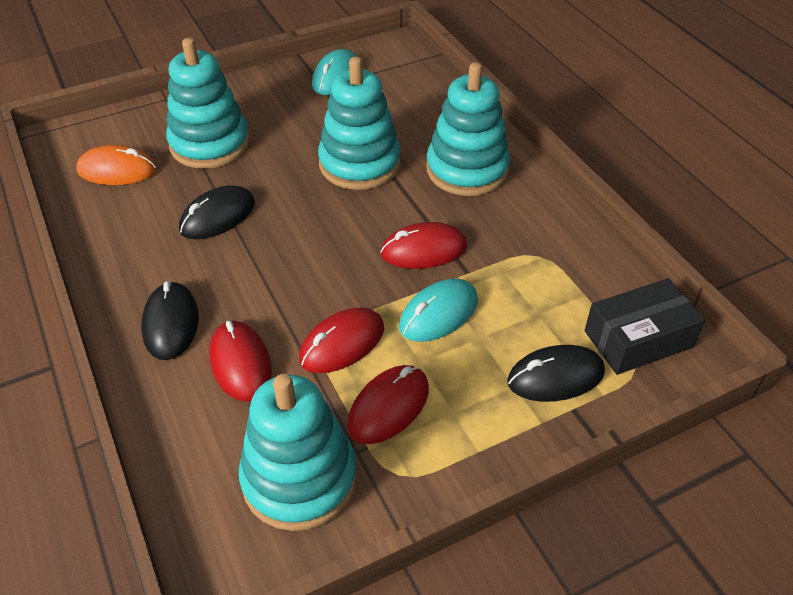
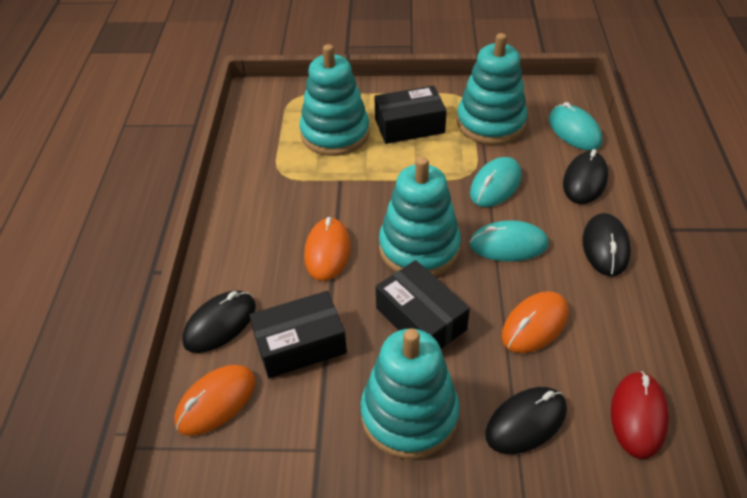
black box: [584,278,705,375] = 1 -> [249,291,347,378] [374,86,447,144] [376,260,470,349] = 3
black mouse: [141,281,199,360] [179,185,255,239] [507,345,605,402] = 3 -> [182,291,256,353] [485,387,567,454] [563,149,608,204] [582,213,631,276] = 4
orange mouse: [76,145,157,185] = 1 -> [175,365,255,436] [304,217,350,281] [502,291,568,353] = 3
red mouse: [209,321,272,402] [299,307,384,373] [347,365,429,444] [380,222,467,269] = 4 -> [611,371,669,459] = 1
turquoise mouse: [312,49,357,95] [399,279,478,342] = 2 -> [470,157,522,207] [470,220,549,262] [549,102,602,151] = 3

